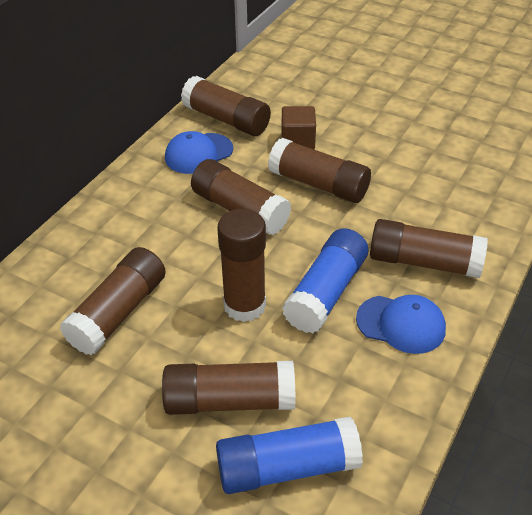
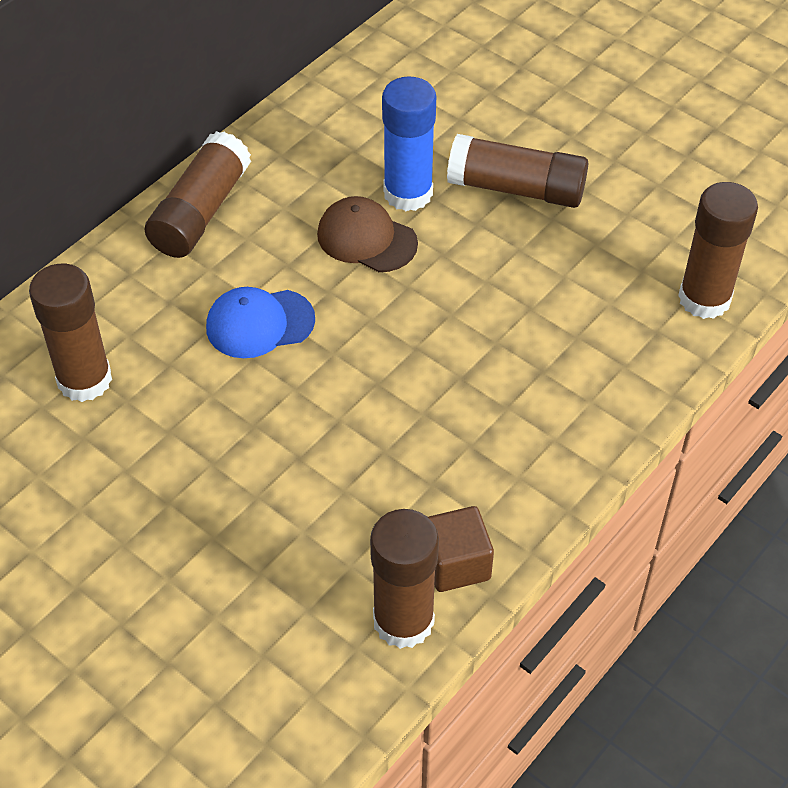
blue cap: [165,131,233,174] [356,295,446,354] = 2 -> [206,287,315,358] = 1
blue glue stick: [216,416,363,494] [282,228,368,333] = 2 -> [382,76,436,211] = 1
brown cap: none = 0 -> [317,196,418,272] = 1
brown glue stick: [60,247,166,355] [162,361,296,415] [181,76,271,136] [191,159,291,235] [217,209,266,322] [268,138,371,203] [370,219,488,278] = 7 -> [29,264,112,402] [145,131,251,258] [370,509,439,649] [447,134,588,208] [678,182,758,319] = 5

